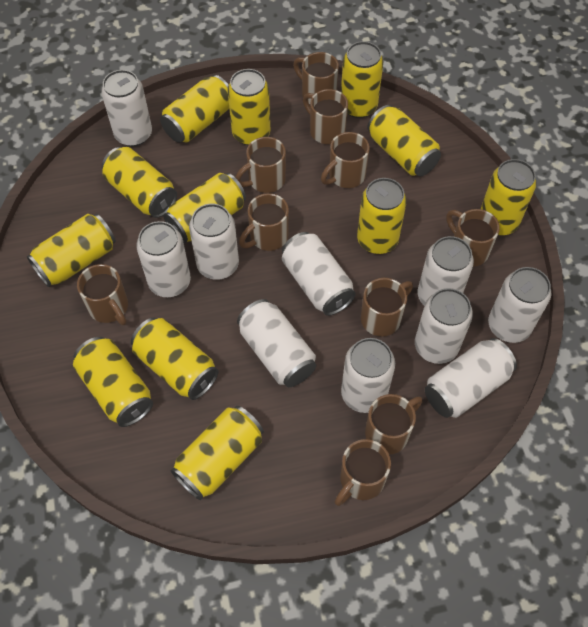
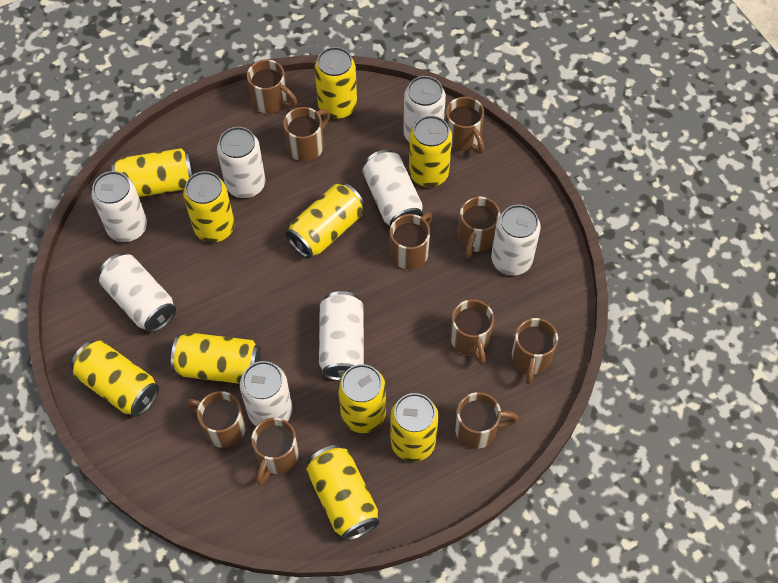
white can: [101,70,152,146] [136,221,191,297] [189,204,239,280] [237,299,316,387] [282,232,356,316] [341,338,395,413] [415,288,473,364] [418,236,474,306] [425,338,517,418] [488,267,551,343] = 10 -> [91,171,147,242] [99,253,176,333] [217,127,266,198] [240,361,292,426] [319,291,364,381] [363,150,423,227] [403,76,446,143] [491,205,541,275] = 8
yellow can: [27,214,116,287] [73,337,153,427] [102,147,177,218] [131,318,218,400] [160,75,229,143] [163,173,246,244] [171,406,264,500] [228,69,270,145] [341,41,383,118] [357,178,407,254] [367,105,441,177] [481,159,537,236] = 12 -> [71,341,159,417] [112,148,194,197] [171,333,261,384] [183,171,235,242] [286,183,365,258] [306,445,379,541] [315,47,357,119] [338,364,386,433] [390,393,439,462] [409,115,452,187] = 10

